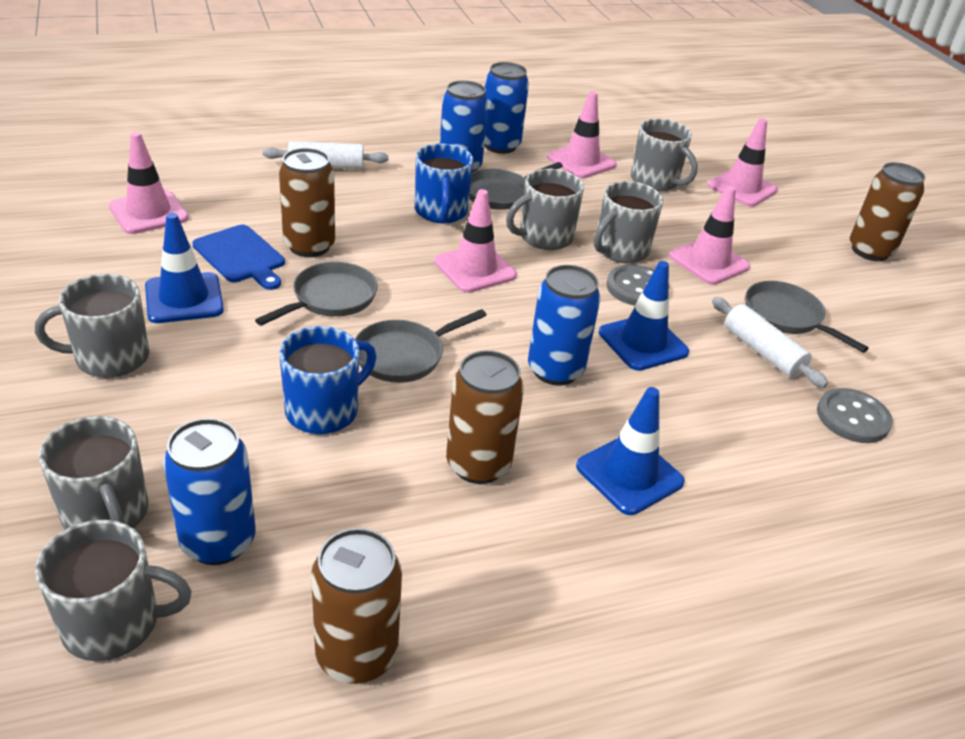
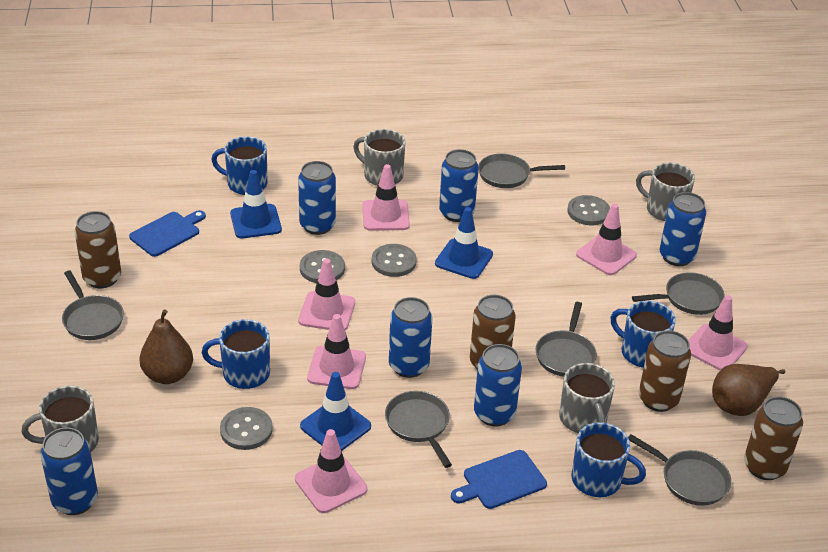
blue can: [163,418,256,565] [440,80,488,172] [484,62,529,154] [528,265,601,385] = 4 -> [41,428,98,515] [298,161,336,235] [389,297,432,378] [439,149,479,222] [474,344,522,426] [660,192,706,266] = 6
blue cutting board: [192,225,285,290] = 1 -> [129,210,206,257] [451,450,547,509] = 2
blue mug: [279,326,376,434] [415,144,473,223] = 2 -> [202,319,270,389] [211,136,267,195] [572,422,646,497] [611,301,676,368] = 4
brown pear: none = 0 -> [139,309,193,384] [712,364,785,416] = 2
grey button: [606,265,669,306] [817,388,893,443] = 2 -> [220,407,273,450] [300,250,345,283] [372,244,417,277] [567,195,610,225] = 4
grey mug: [35,274,149,378] [35,520,192,661] [39,416,148,530] [506,169,584,250] [594,181,663,263] [631,119,697,191] = 6 -> [21,385,99,452] [353,129,405,186] [559,363,615,433] [636,163,695,221] = 4
grey pan: [255,262,377,326] [355,309,487,383] [469,162,563,210] [745,281,869,353] = 4 -> [62,270,124,340] [385,391,452,468] [478,153,565,188] [536,302,597,377] [628,434,731,506] [632,272,724,315] = 6
pink traffic cone: [109,132,189,234] [434,189,517,293] [547,91,617,178] [669,186,750,285] [708,118,778,207] = 5 -> [295,429,367,513] [298,259,355,330] [307,314,366,389] [362,164,410,231] [576,204,637,275] [688,295,748,370] = 6
white rolling pin: [263,141,389,169] [712,297,828,388] = 2 -> none = 0

